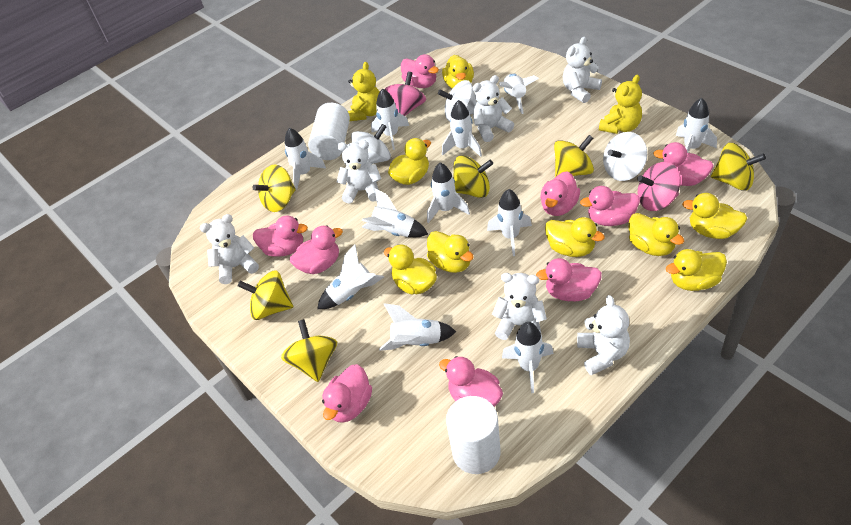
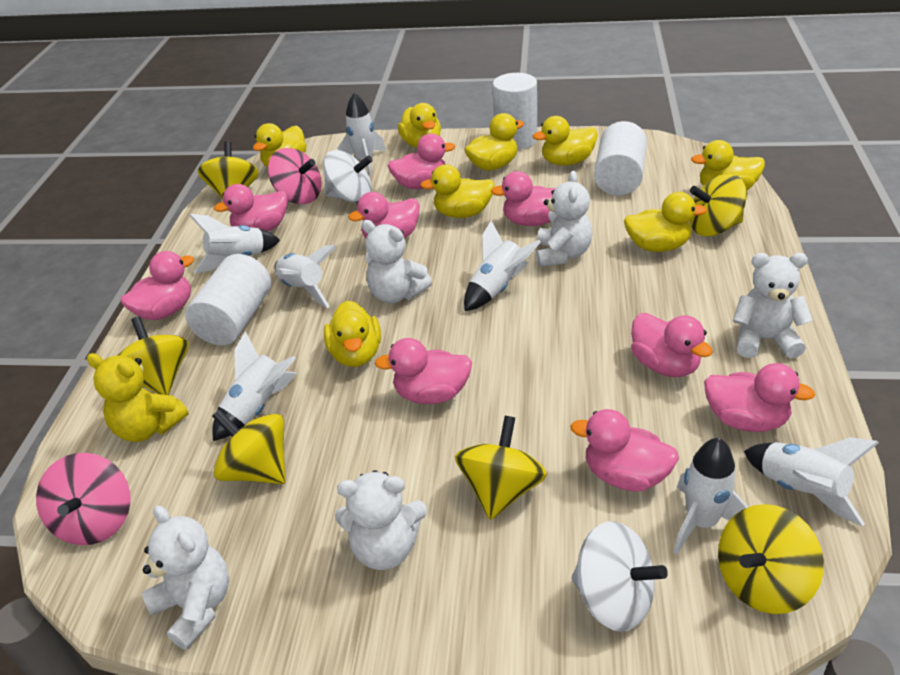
white cylinder: [308,103,350,160] [446,396,501,474] = 2 -> [185,254,271,346] [493,73,537,150] [594,121,647,196] = 3
white rocket: [285,128,326,190] [317,244,384,309] [362,188,428,237] [371,89,409,150] [379,303,456,351] [427,162,470,223] [442,100,482,157] [487,189,532,256] [499,74,539,114] [502,322,554,393] [676,98,717,153] = 11 -> [189,214,280,273] [212,331,297,441] [274,245,337,308] [338,93,386,175] [464,220,541,311] [673,437,748,555] [744,437,879,526] = 7
white spinning top: [351,124,391,164] [438,80,477,122] [603,132,647,181] = 3 -> [323,150,373,203] [571,521,668,632] = 2
white teddy bear: [200,214,259,284] [337,140,381,203] [473,75,514,142] [492,273,547,340] [563,37,602,103] [577,295,630,375] = 6 -> [142,505,230,650] [335,470,427,570] [362,220,432,303] [536,171,593,267] [733,253,813,359] = 5
yellow teddy bear: [348,62,380,121] [599,75,642,134] = 2 -> [87,353,188,442] = 1

